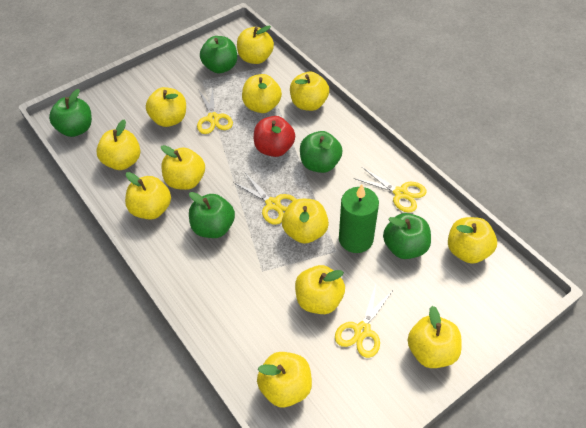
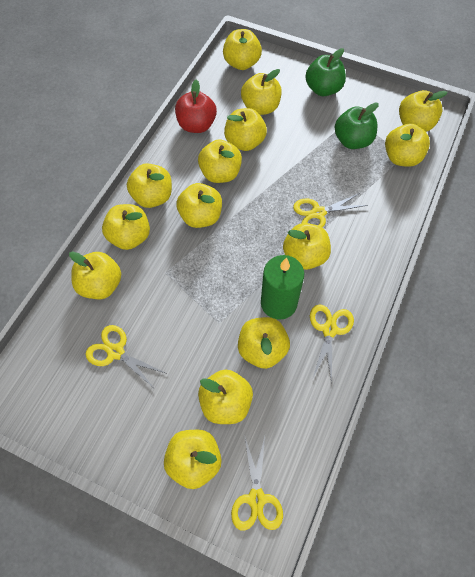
green apple: [49,89,92,137] [189,192,235,238] [200,36,237,73] [300,131,342,173] [383,213,431,259] = 5 -> [305,48,346,96] [335,102,379,149] = 2
yellow apple: [96,119,140,170] [125,172,171,220] [146,87,186,127] [161,145,205,190] [237,26,274,64] [242,74,282,113] [257,352,312,407] [282,199,329,244] [290,72,329,111] [295,265,345,314] [408,306,462,368] [448,217,497,264] = 12 -> [69,251,121,299] [102,204,150,250] [127,163,172,208] [164,430,222,489] [176,183,222,228] [198,139,242,183] [198,369,253,424] [223,29,262,70] [224,108,267,151] [238,317,290,369] [241,69,282,115] [283,223,331,270] [385,123,430,167] [399,90,447,132] = 14

